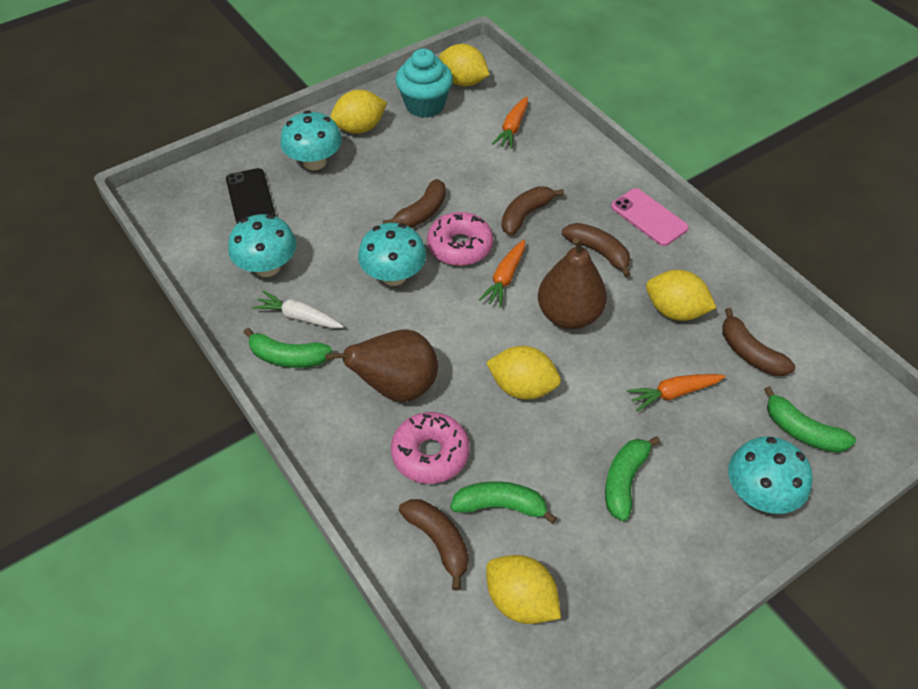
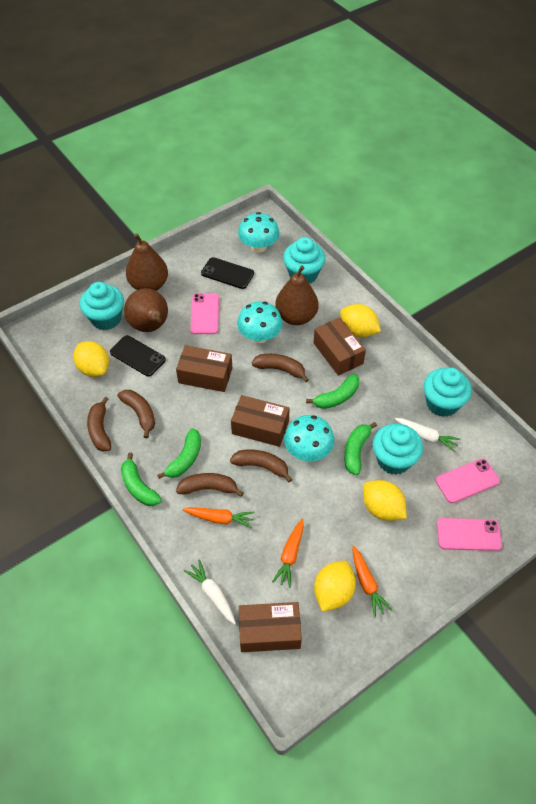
black phone: [226,168,275,224] = 1 -> [110,335,166,377] [201,257,254,289] = 2
brown box: none = 0 -> [176,345,232,392] [231,395,290,447] [239,602,302,652] [314,318,366,376] = 4
brown pear: [325,330,438,402] [538,238,607,329] = 2 -> [124,288,168,332] [126,233,168,291] [275,265,318,325] = 3
pink donut: [391,412,469,484] [427,212,493,266] = 2 -> none = 0
pink phone: [611,188,689,246] = 1 -> [190,293,219,334] [435,458,500,503] [437,518,502,551] = 3
turquoise cupcake: [395,48,453,118] = 1 -> [80,282,124,330] [283,237,325,284] [373,423,423,475] [423,367,472,417] = 4
turquoise mushroom: [228,214,297,277] [280,110,342,170] [358,223,426,286] [728,436,813,514] = 4 -> [237,301,282,343] [238,212,280,253] [284,415,334,461] = 3
white carrot: [252,290,344,328] = 1 -> [184,559,236,624] [395,418,461,452] = 2
yellow lemon: [330,90,387,134] [439,44,489,86] [486,346,561,400] [486,555,561,624] [646,270,716,321] = 5 -> [73,341,109,377] [314,561,356,612] [340,304,381,337] [363,480,407,521] = 4

